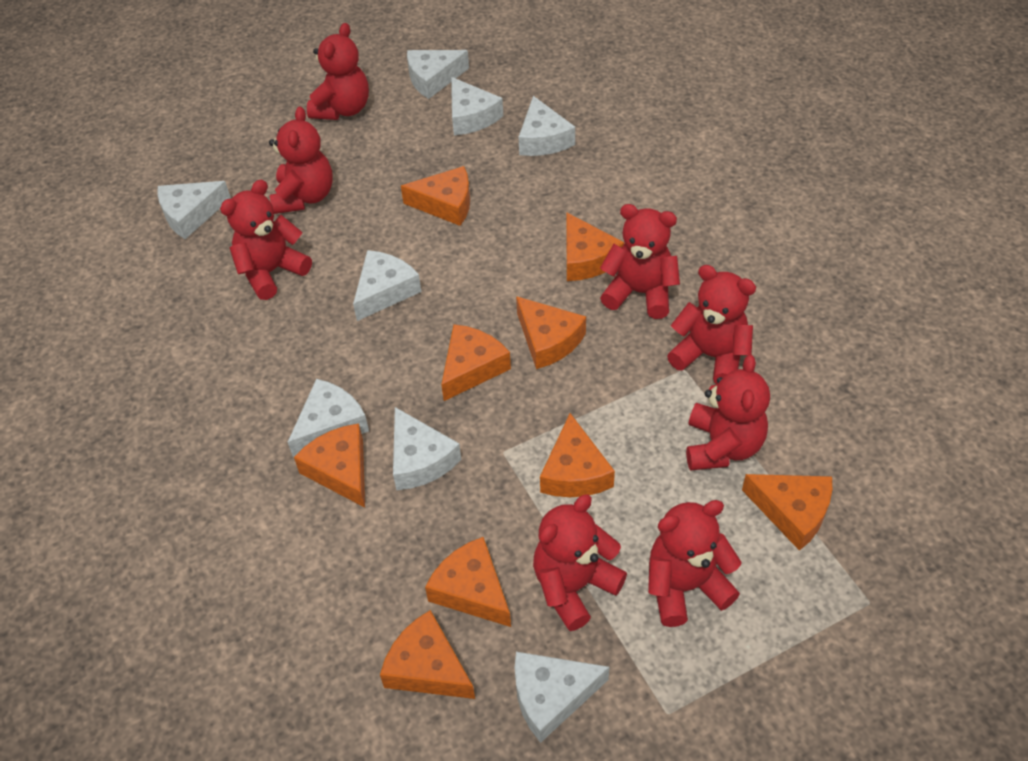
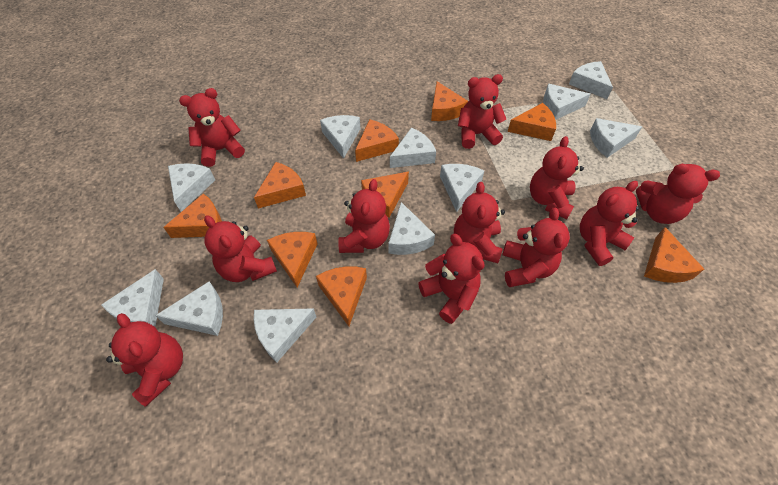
red teddy bear: [220,180,312,300] [269,107,333,214] [307,23,369,120] [533,494,627,631] [600,204,680,319] [648,500,742,627] [667,265,756,385] [686,355,770,471] = 8 -> [106,313,183,407] [179,88,245,167] [204,215,277,282] [338,179,390,253] [418,234,485,324] [454,182,505,263] [458,74,506,149] [503,208,570,287] [530,136,584,219] [580,181,639,266] [636,164,720,224] = 11
white cheese: [157,181,231,239] [288,379,369,458] [353,250,422,321] [393,407,461,490] [407,50,469,99] [451,77,503,135] [515,652,609,743] [519,96,575,156] = 8 -> [101,269,164,327] [155,281,223,336] [168,163,215,212] [254,308,316,363] [320,115,360,159] [388,202,435,255] [390,127,436,168] [440,164,484,212] [543,84,591,120] [569,61,613,99] [590,118,642,158] = 11

